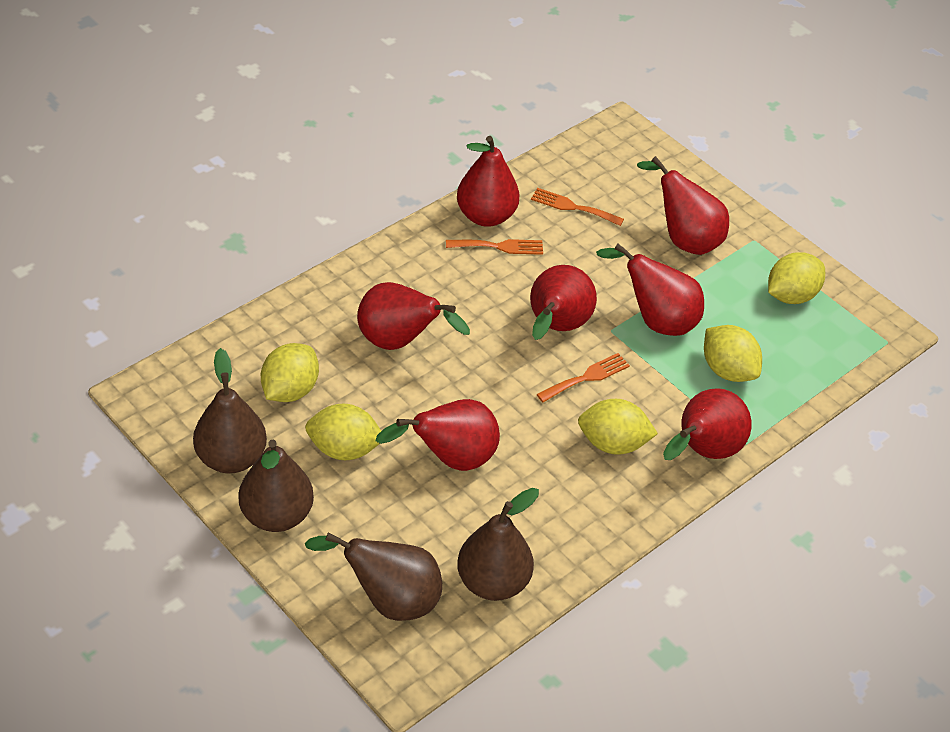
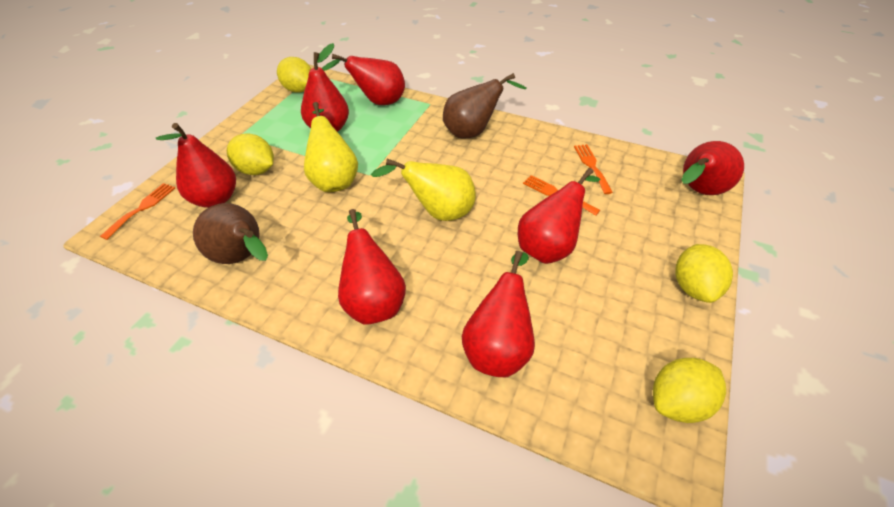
brown pear: [193,348,267,474] [238,440,314,532] [305,532,442,621] [457,488,539,601] = 4 -> [193,203,268,264] [443,73,526,138] = 2
yellow lemon: [261,343,319,402] [305,404,381,460] [578,399,658,455] [704,325,762,382] [768,252,825,304] = 5 -> [227,133,274,175] [277,57,311,93] [653,358,726,423] [675,244,733,303] = 4
yellow pear: none = 0 -> [304,102,358,192] [371,159,476,221] = 2

